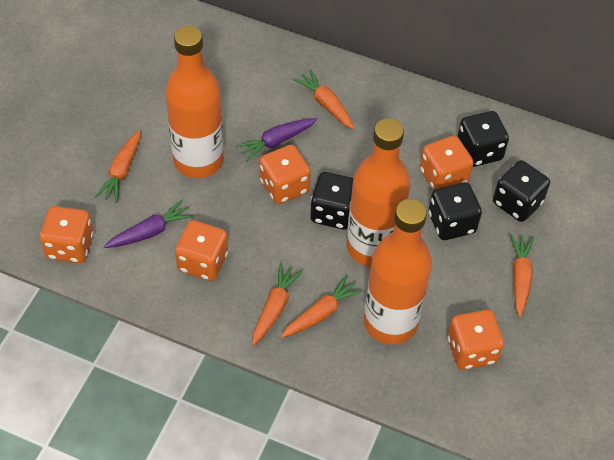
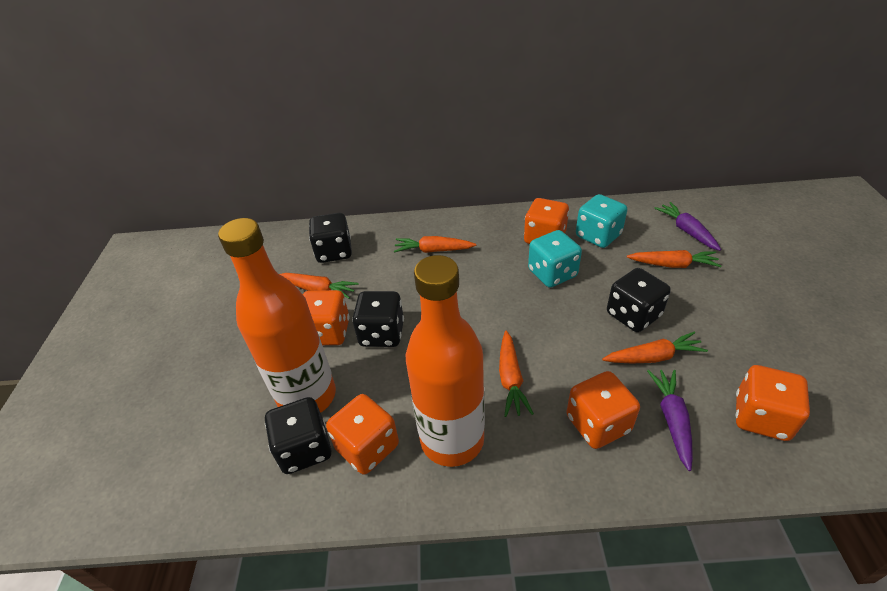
orange bottle: [166,26,224,178] [347,118,410,267] [364,199,432,344] = 3 -> [218,218,336,413] [406,255,485,467] = 2
turquoise dice: none = 0 -> [528,230,582,288] [576,194,627,248] = 2

